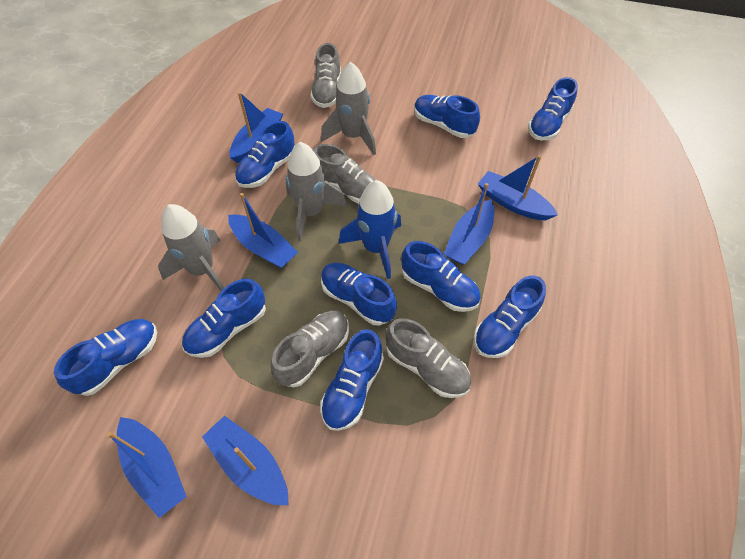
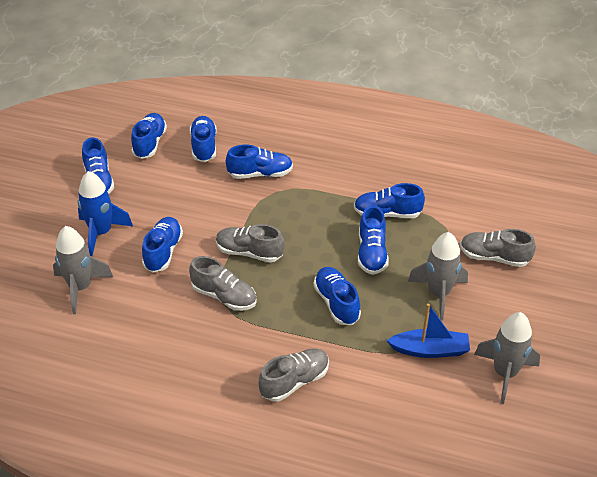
blue boat: [107,417,187,518] [202,416,289,505] [228,193,298,268] [229,92,283,163] [444,183,494,265] [478,155,558,221] = 6 -> [386,304,470,358] = 1
blue shoe: [54,319,157,396] [182,279,266,358] [235,121,295,188] [320,329,384,431] [321,263,397,325] [401,241,481,312] [414,95,480,138] [473,275,546,358] [528,77,578,141] = 9 -> [82,138,114,194] [131,113,167,159] [142,217,183,272] [190,116,217,162] [226,145,293,179] [313,267,361,325] [354,183,425,218] [358,206,389,275] = 8

